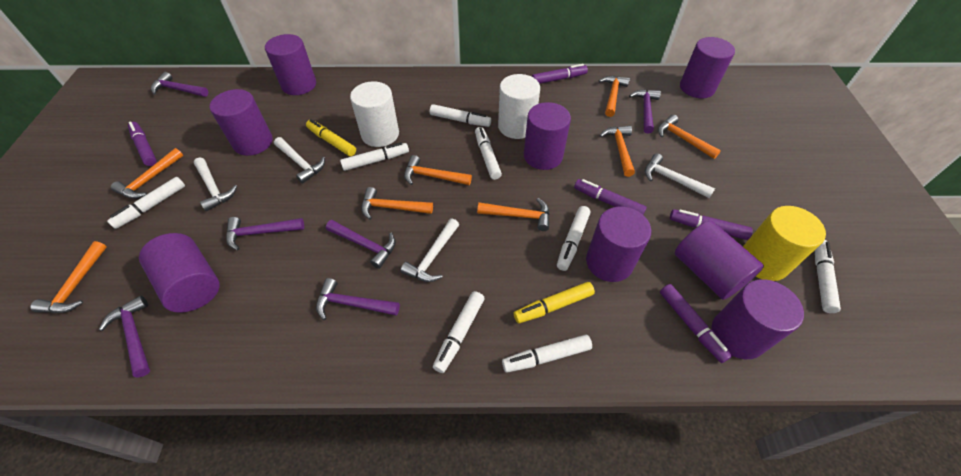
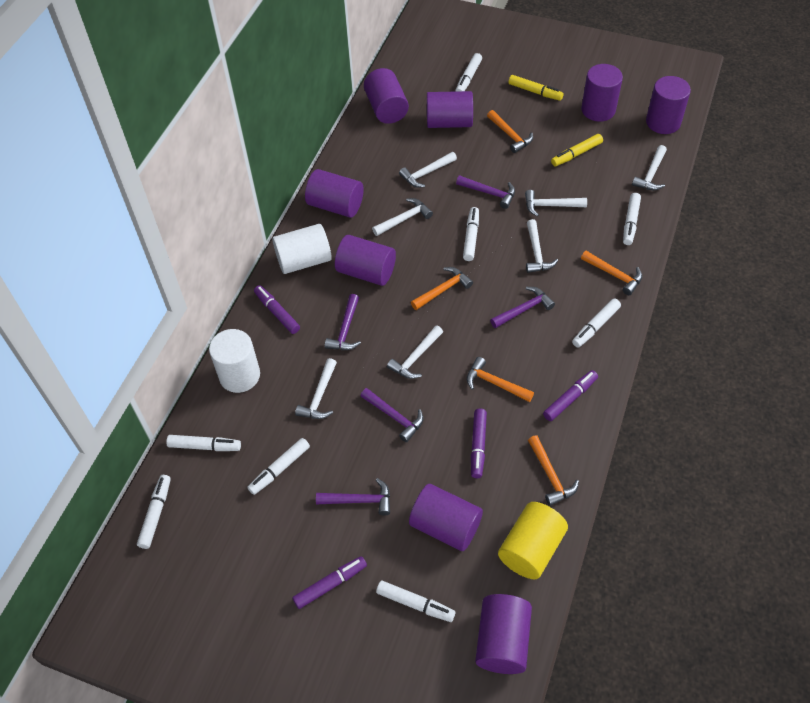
orange hammer: [30,241,107,313] [111,148,183,199] [361,187,433,220] [404,155,472,185] [477,198,550,231] [599,76,630,117] [600,126,635,177] [658,115,721,159] = 8 -> [411,267,473,310] [467,357,534,402] [487,110,533,153] [528,435,579,506] [581,251,642,295] = 5
purple hammer: [99,296,150,378] [151,72,208,97] [226,217,304,250] [316,278,400,320] [326,220,396,269] [629,89,661,134] = 6 -> [316,478,390,515] [325,294,361,350] [361,388,423,442] [456,175,515,209] [490,287,555,328] = 5
purple marker: [128,122,157,166] [532,64,588,84] [574,179,647,214] [660,284,732,363] [670,209,753,240] = 5 -> [254,285,300,334] [292,556,367,609] [471,409,487,478] [543,370,598,421] = 4
white hammer: [194,158,237,211] [274,137,325,184] [401,218,459,282] [645,153,715,198] = 4 -> [295,358,337,419] [372,198,433,236] [387,325,443,379] [399,152,457,188] [525,190,587,217] [526,219,558,273] [632,145,667,190] = 7

